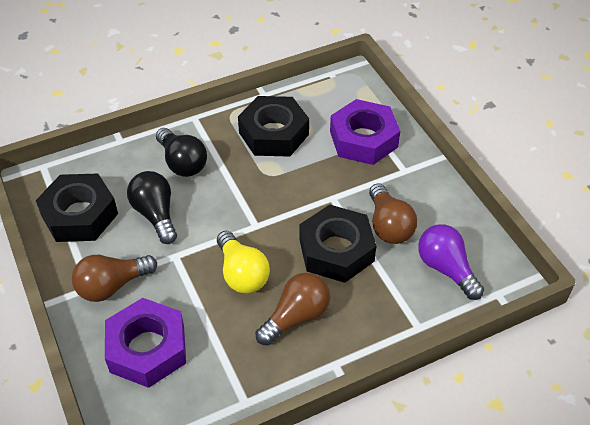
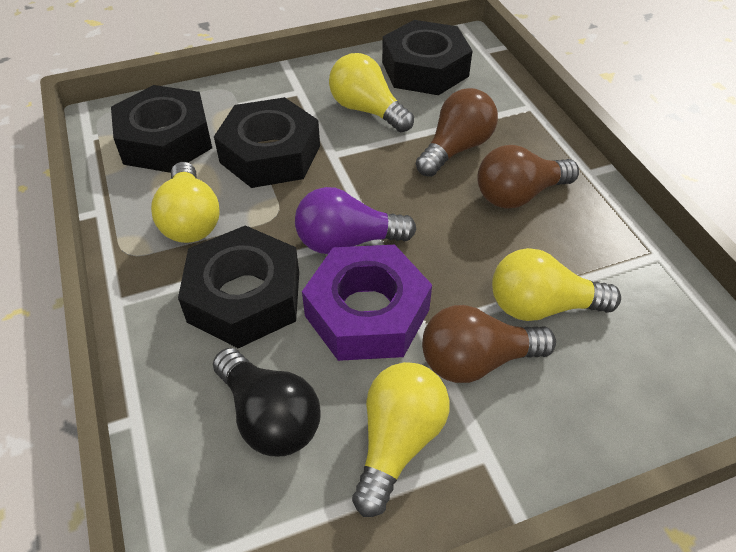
black light bulb: [127,171,177,244] [156,128,207,177] = 2 -> [213,348,321,456] = 1
black nut: [36,173,118,242] [238,96,309,157] [299,205,376,283] = 3 -> [111,85,212,173] [178,225,299,348] [214,97,320,188] [382,20,472,95] = 4
purple nut: [105,298,186,388] [330,99,400,165] = 2 -> [302,245,432,361] = 1
yellow light bulb: [217,231,270,293] = 1 -> [151,162,220,243] [329,53,414,132] [352,362,450,517] [492,248,621,321] = 4

